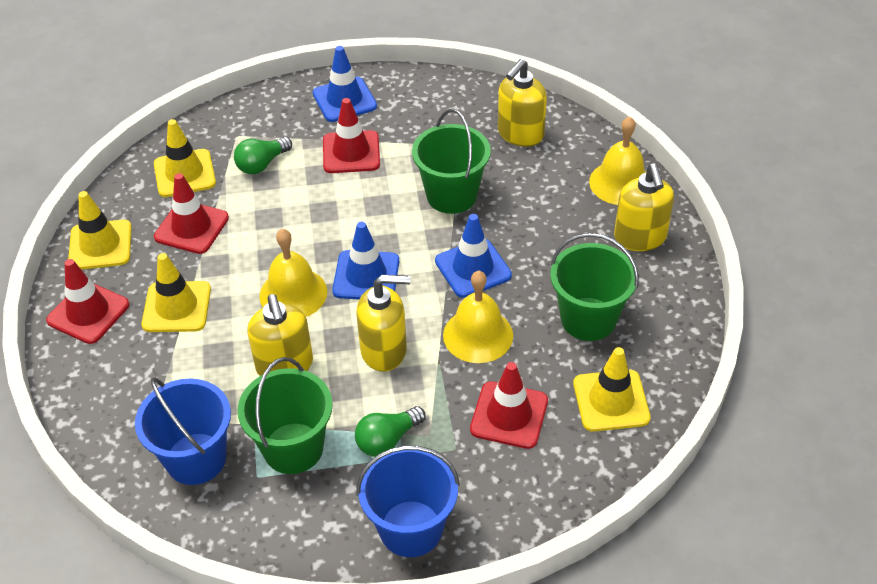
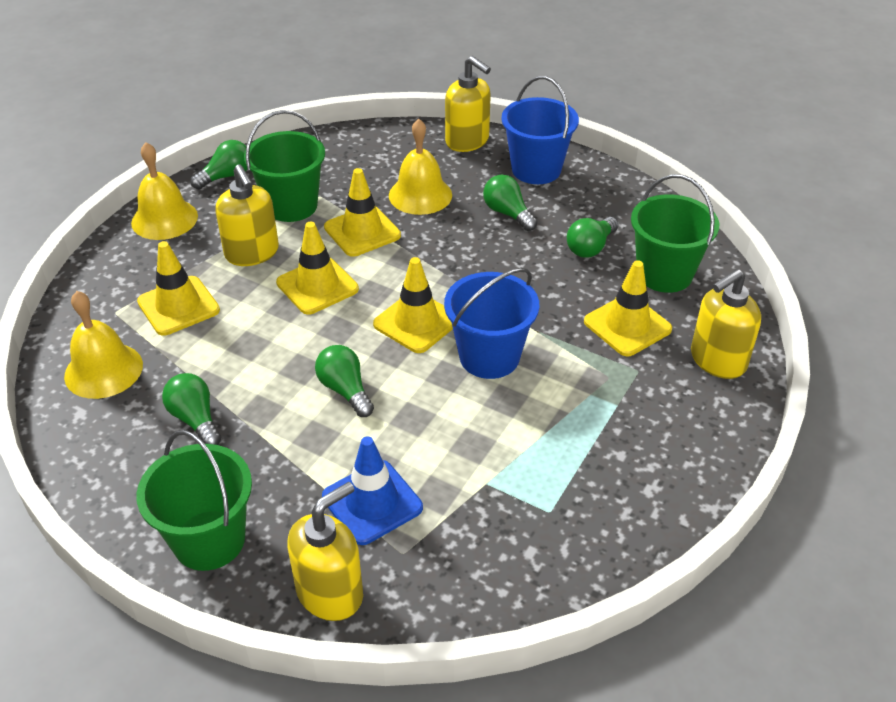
blue traffic cone: [313,46,377,122] [332,222,399,299] [435,214,512,298] = 3 -> [322,436,423,545] = 1
green light bulb: [234,137,292,174] [355,406,426,457] = 2 -> [162,373,221,445] [191,140,247,190] [315,345,374,417] [483,175,538,231] [567,217,619,258] = 5
red traffic cone: [46,259,129,344] [154,173,229,254] [323,98,380,173] [470,362,548,449] = 4 -> none = 0
yellow traffic cone: [68,191,132,270] [141,253,211,332] [154,119,216,197] [573,347,651,432] = 4 -> [137,241,220,336] [276,222,359,315] [324,168,401,257] [373,257,453,353] [584,260,672,356] = 5

